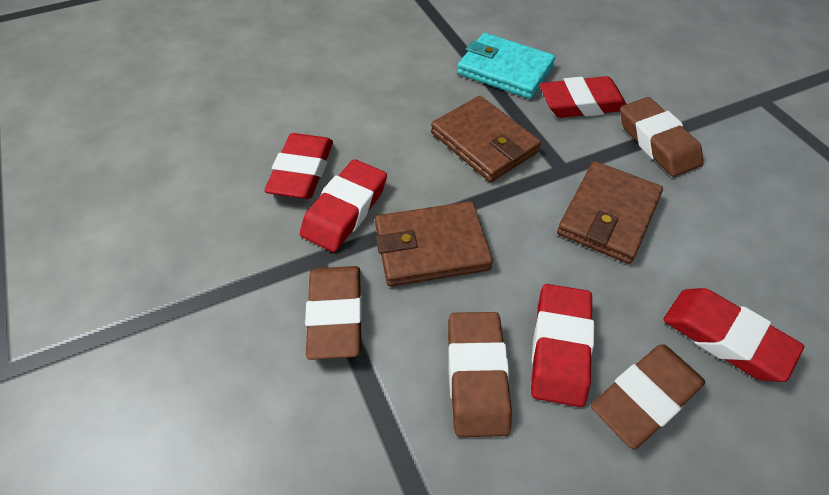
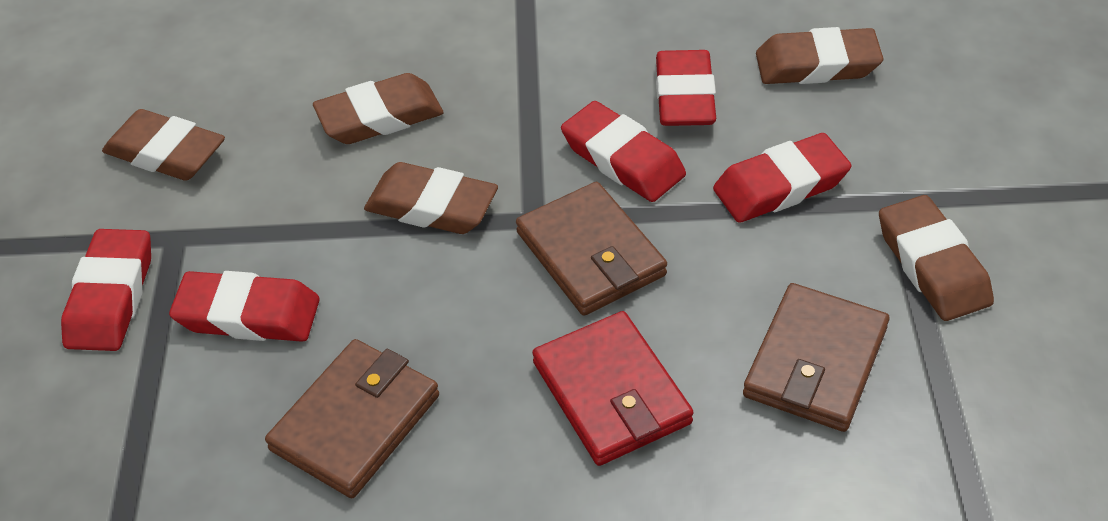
brown eraser: [305,266,362,360] [448,312,512,437] [591,344,705,449] [620,97,703,177] = 4 -> [102,109,225,181] [313,73,443,144] [364,162,498,234] [756,27,883,84] [879,195,994,321] = 5
red wallet: none = 0 -> [532,311,694,466] = 1
turquoise wallet: [457,33,556,99] = 1 -> none = 0

